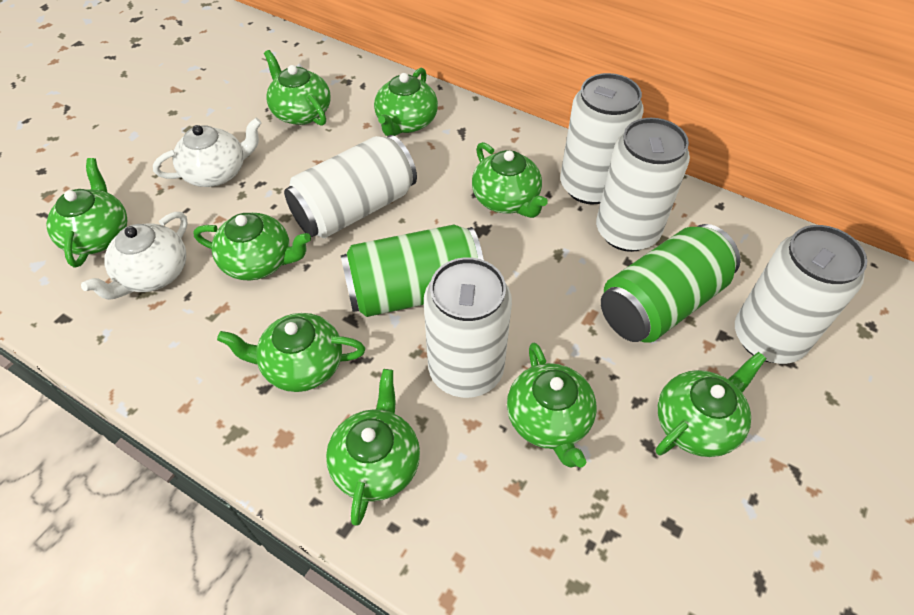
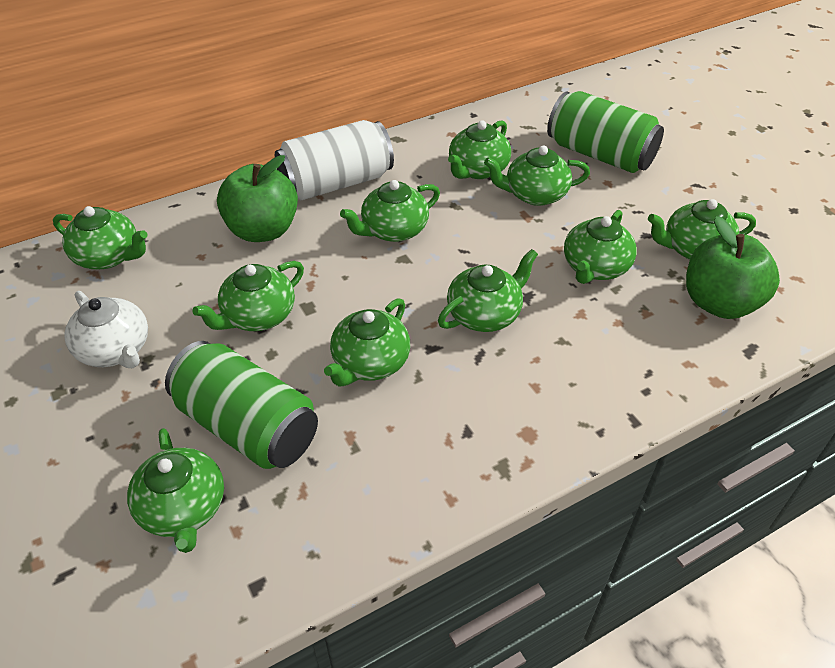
green apple: none = 0 -> [217,155,298,242] [686,216,780,319] = 2
green teapot: [46,158,127,267] [193,213,311,281] [217,313,365,392] [264,50,330,126] [326,369,420,525] [374,68,438,136] [472,142,548,218] [507,342,596,468] [656,352,767,457] = 9 -> [53,206,147,269] [127,428,224,553] [192,261,304,331] [324,298,410,387] [340,180,440,242] [438,249,538,332] [448,120,511,179] [484,146,590,206] [564,210,637,284] [648,199,756,260] = 10
white can: [284,135,417,238] [424,257,512,398] [560,73,644,204] [596,118,690,252] [735,225,867,364] = 5 -> [275,120,394,200] = 1
white teapot: [81,212,188,300] [153,118,262,187] = 2 -> [64,291,148,368] = 1

